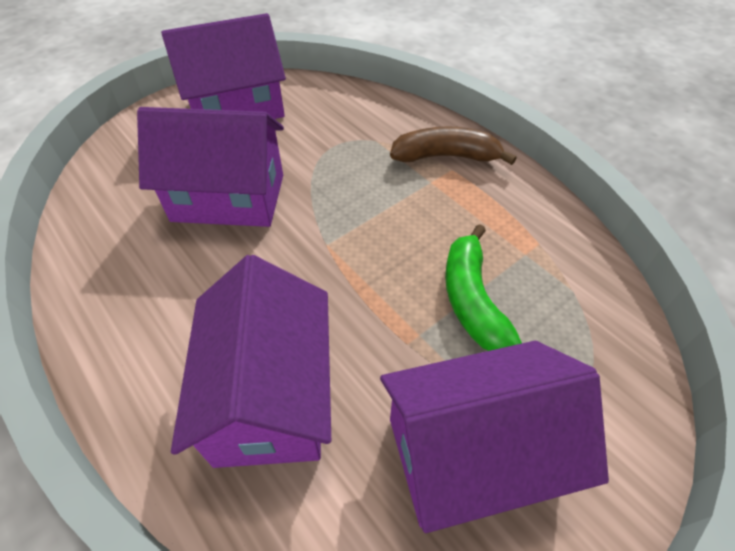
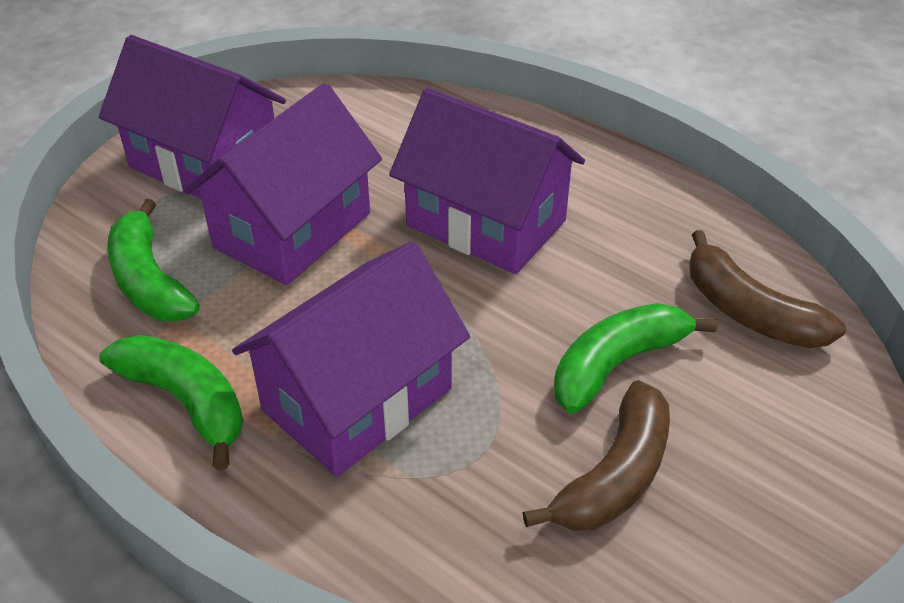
brown banana: [390,126,516,165] = 1 -> [523,380,670,531] [689,230,846,348] = 2
green banana: [445,224,522,351] = 1 -> [99,335,243,470] [107,199,200,321] [554,303,717,413] = 3

